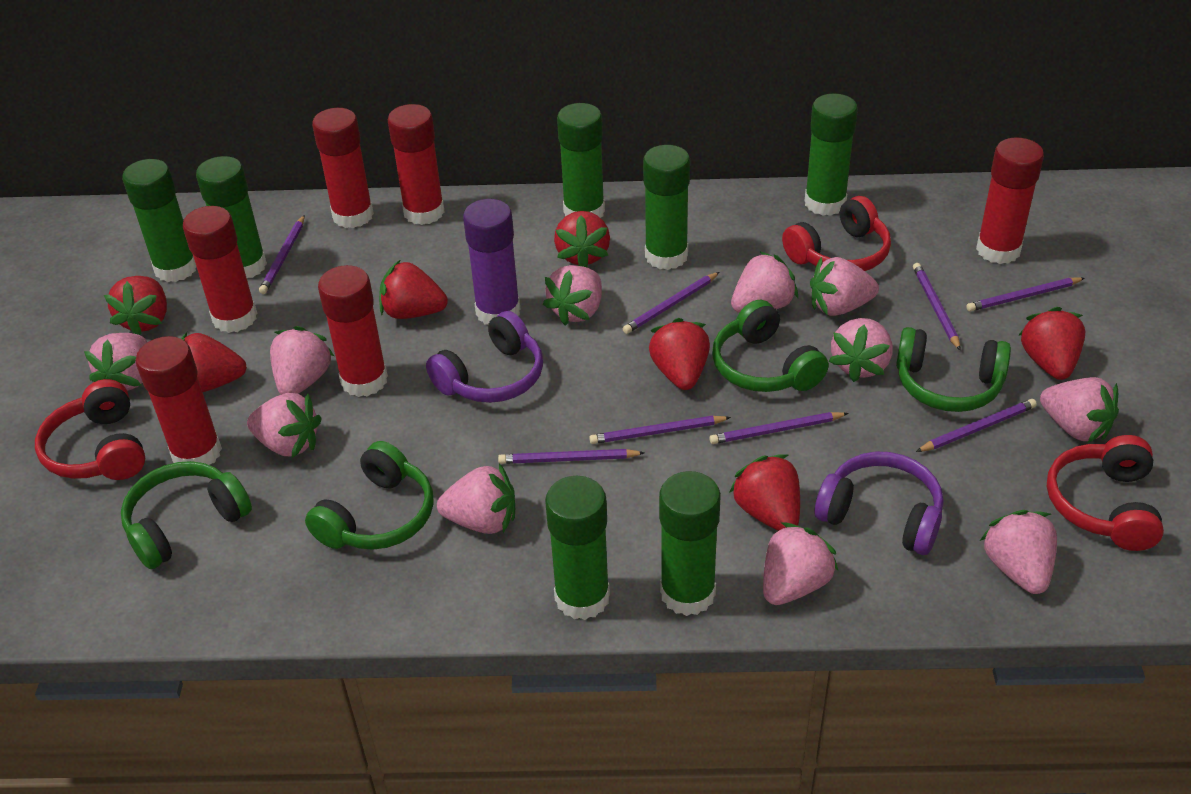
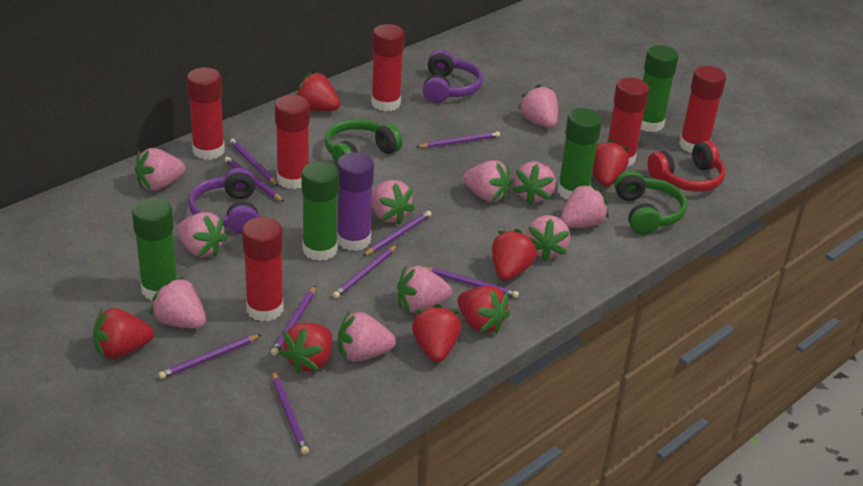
green glue stick: [122,159,196,282] [196,156,267,278] [545,476,610,620] [557,103,605,218] [643,145,690,270] [659,471,721,616] [805,93,858,216] = 7 -> [132,198,177,301] [301,161,339,261] [558,108,602,199] [641,45,679,132] = 4
green headphones: [121,461,252,569] [305,441,434,550] [712,300,829,392] [896,327,1011,412] = 4 -> [325,119,403,166] [614,170,687,235] = 2
purple pencil: [259,215,304,294] [498,449,644,464] [589,416,731,444] [623,272,719,334] [709,412,849,444] [913,263,961,351] [916,399,1037,452] [966,277,1085,312] = 8 -> [158,334,262,379] [225,157,284,202] [230,139,278,186] [271,286,316,356] [272,371,309,455] [332,245,397,299] [363,211,432,256] [417,131,500,148] [424,267,519,298] = 9
red headphones: [35,379,145,480] [782,196,891,271] [1047,435,1164,551] = 3 -> [647,141,726,192] = 1

